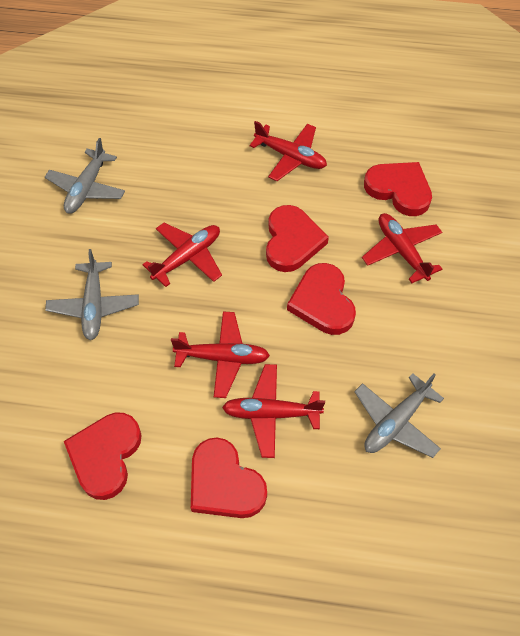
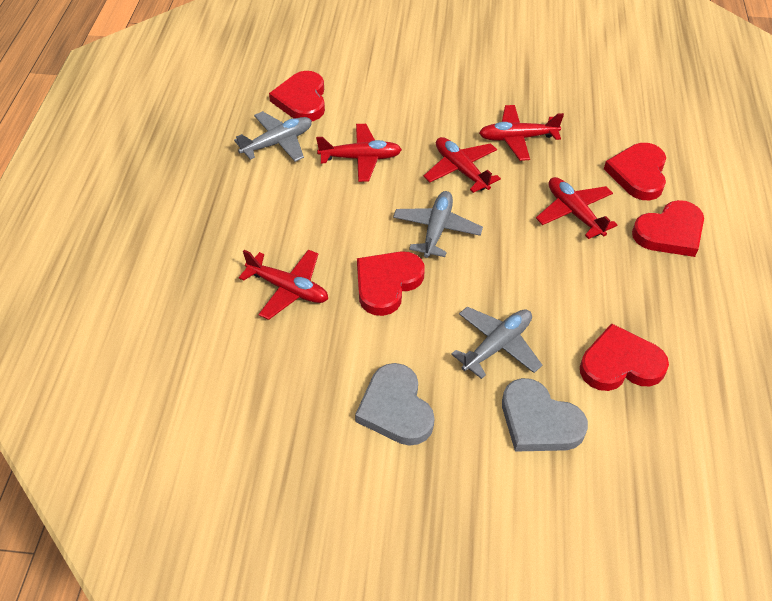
grey heart: none = 0 -> [355,363,435,446] [502,378,588,452] = 2

